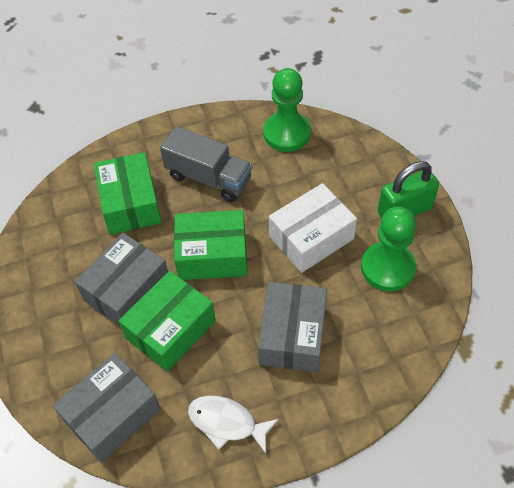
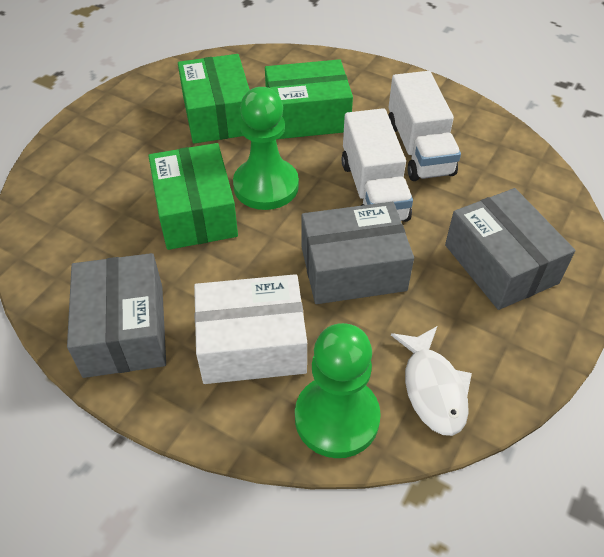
green padlock: [378,161,439,218] = 1 -> none = 0
grey truck: [160,126,252,202] = 1 -> none = 0
white truck: none = 0 -> [341,108,413,222] [388,71,461,181] = 2

